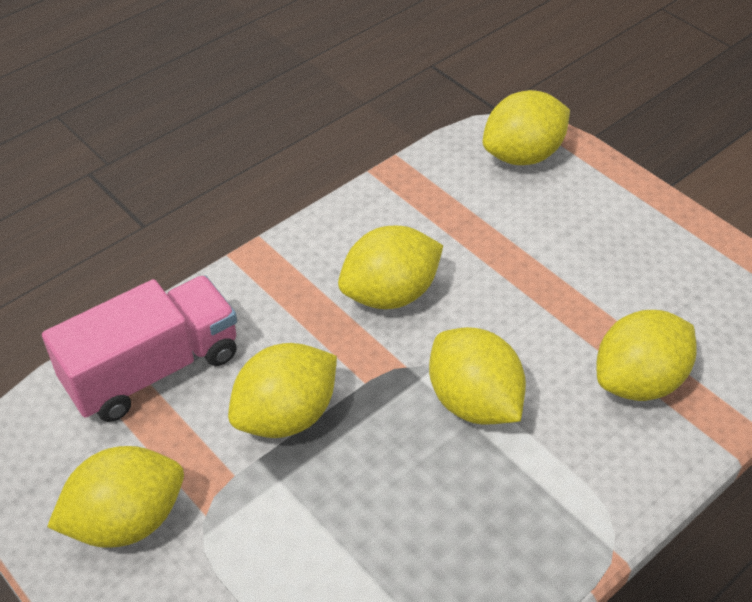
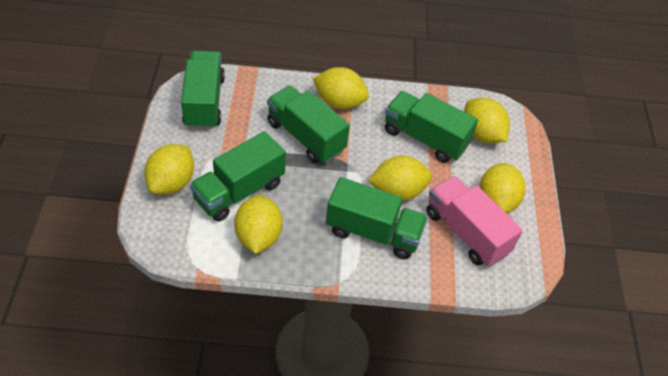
green truck: none = 0 -> [181,51,225,129] [190,131,286,222] [267,86,350,163] [326,177,428,259] [385,91,478,163] = 5

